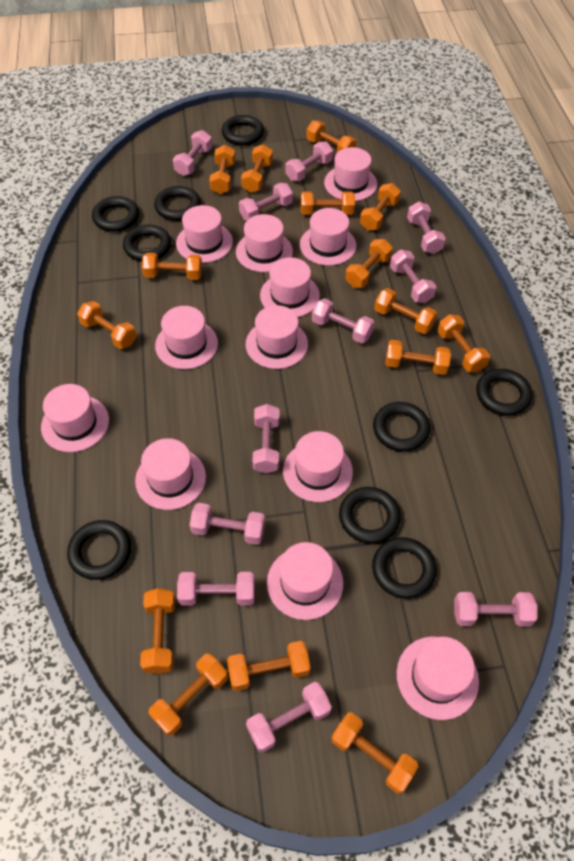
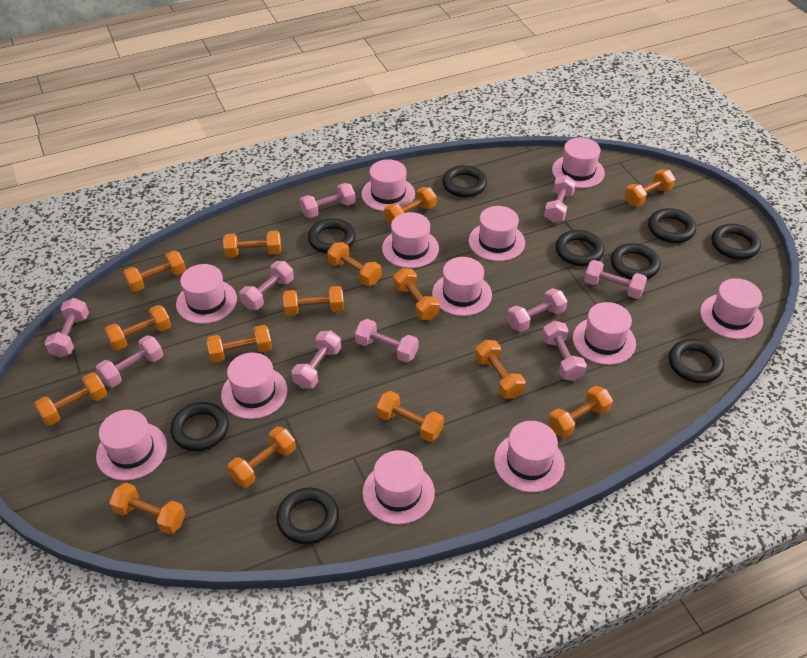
pink dumbbell: [173,130,212,176] [177,572,254,606] [189,503,265,545] [239,183,293,221] [246,682,332,753] [253,404,280,473] [285,141,333,181] [312,298,375,344] [390,250,436,303] [407,202,446,254] [454,592,537,627] = 11 -> [45,298,89,358] [96,335,163,387] [239,261,294,310] [292,331,341,389] [300,183,355,218] [355,319,418,363] [507,288,567,332] [542,321,587,381] [544,175,576,223] [584,260,647,299] = 10

